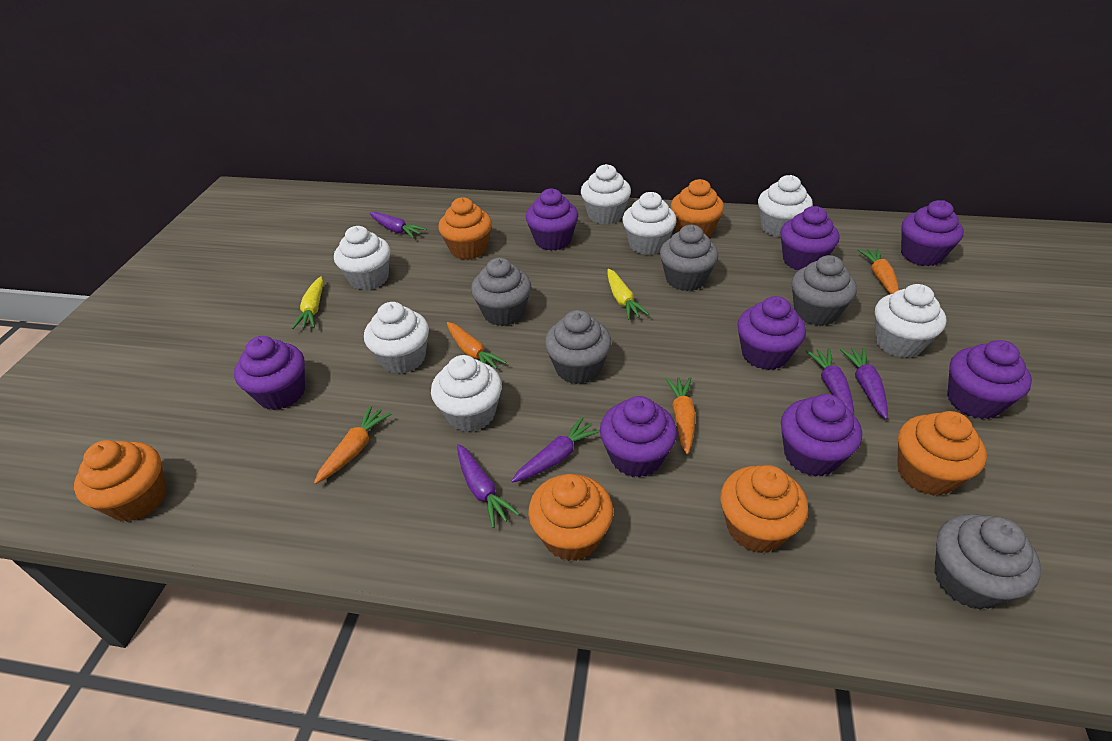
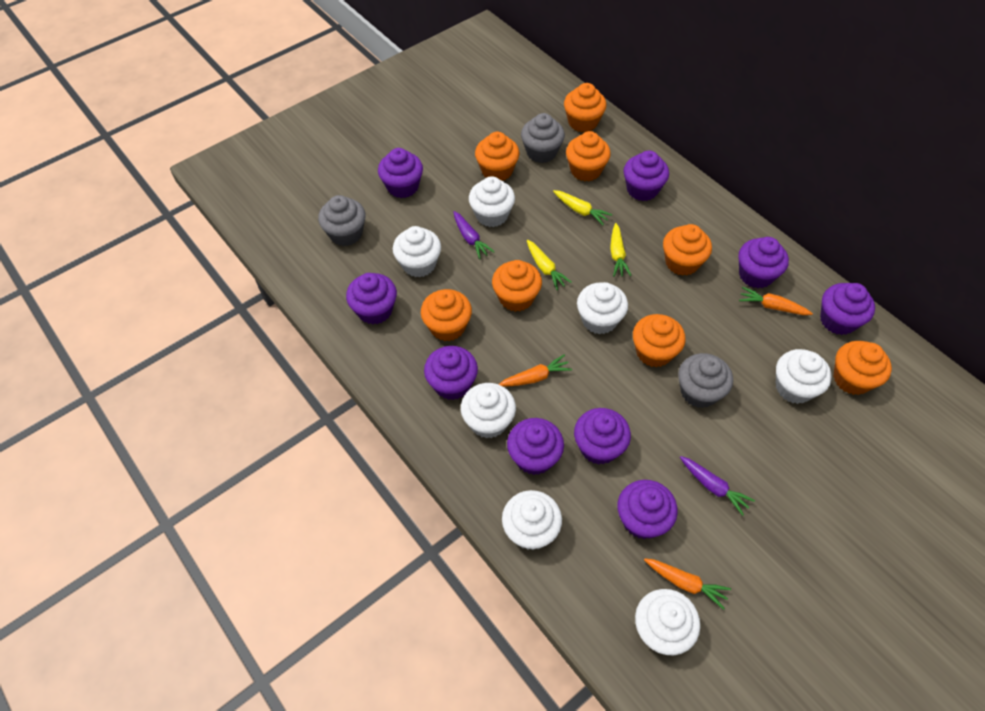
grey cupcake: [471,257,531,326] [545,310,611,384] [660,225,718,291] [792,255,857,326] [934,514,1041,609] = 5 -> [318,195,366,246] [521,113,565,163] [678,353,733,408] = 3
orange carrot: [314,406,392,484] [447,322,507,369] [665,377,696,454] [858,248,899,294] = 4 -> [498,355,572,387] [644,558,731,610] [739,287,813,315] = 3
orange cupcake: [74,440,167,522] [438,197,492,260] [528,474,613,561] [671,179,724,237] [720,465,808,553] [897,411,987,496] = 6 -> [421,289,472,341] [475,132,519,181] [492,260,542,312] [564,83,606,132] [566,131,611,181] [633,314,685,367] [663,224,712,276] [833,341,892,395] = 8
purple carrot: [369,212,426,239] [457,444,520,528] [512,416,600,482] [806,348,854,415] [840,347,888,419] = 5 -> [453,211,495,259] [680,456,755,516] = 2
purple cupcake: [234,336,305,410] [526,189,578,251] [600,396,677,478] [737,296,806,370] [780,206,839,270] [781,394,862,476] [901,200,964,266] [947,340,1032,419] = 8 -> [346,273,397,325] [378,148,423,198] [424,346,478,400] [507,418,564,475] [574,408,631,465] [617,480,678,539] [624,151,669,201] [738,237,789,288] [820,283,875,335] = 9
yellow carrot: [292,276,323,329] [607,269,649,320] = 2 -> [527,240,572,290] [553,190,612,225] [610,223,632,277] = 3

